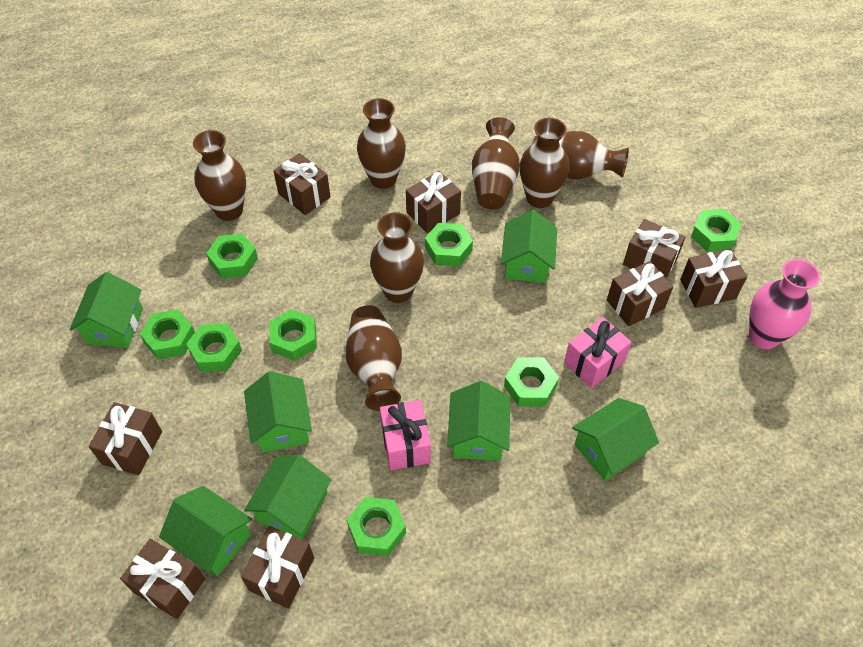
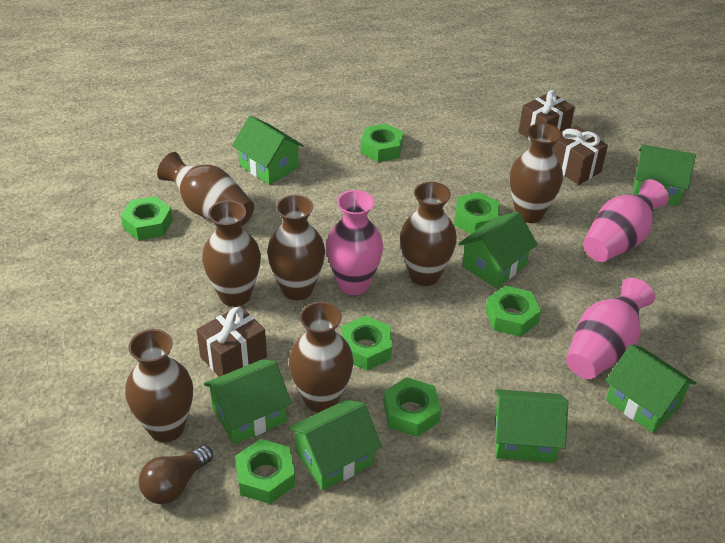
brown gift: [89,402,162,475] [120,539,205,619] [241,526,314,608] [273,153,331,215] [406,171,461,233] [607,261,673,326] [623,219,686,278] [680,249,747,308] = 8 -> [197,305,267,377] [519,90,575,140] [553,125,608,185] = 3
brown light bulb: none = 0 -> [139,445,213,504] = 1
green nut: [140,309,195,360] [186,323,242,372] [206,233,258,279] [269,309,317,361] [347,497,406,556] [425,223,473,266] [504,357,559,407] [691,209,741,252] = 8 -> [121,196,173,241] [235,439,295,504] [342,316,392,370] [361,123,403,162] [383,377,441,437] [454,192,500,234] [485,285,541,337] = 7
pink gift: [380,400,431,470] [564,317,632,388] = 2 -> none = 0
pink vase: [749,259,820,349] = 1 -> [326,190,383,295] [566,278,655,379] [583,179,669,262] = 3

